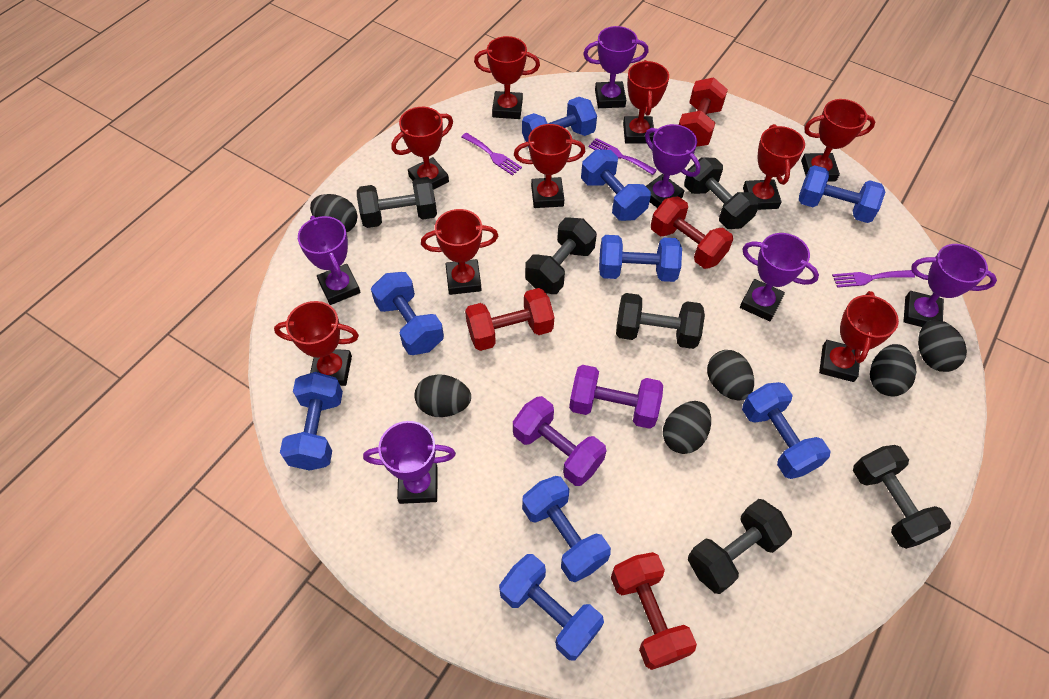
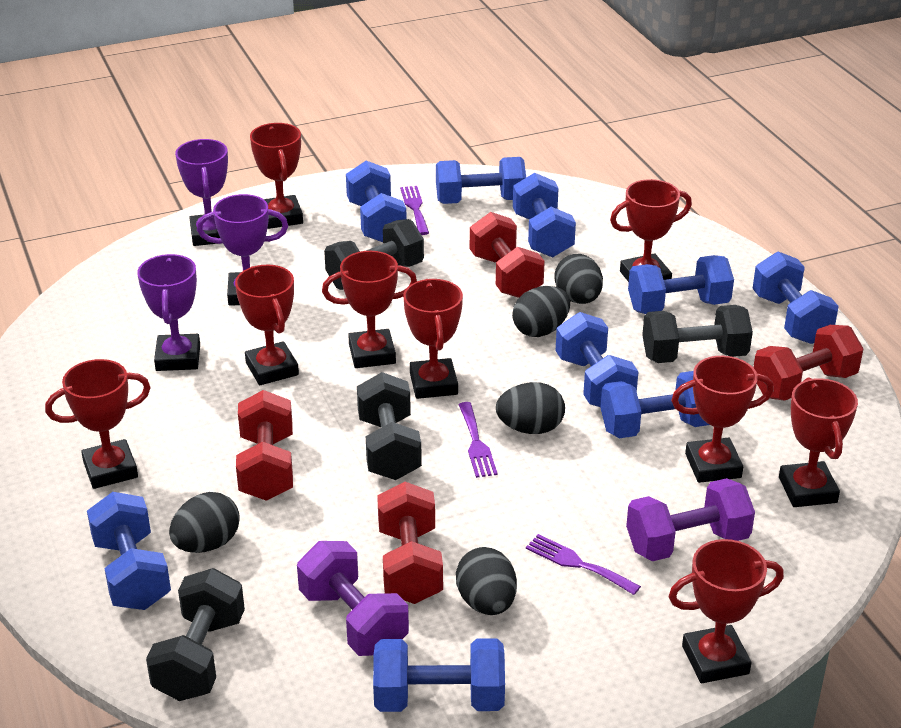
black dumbbell: [357,177,437,228] [525,217,597,294] [616,293,705,349] [684,157,760,229] [688,499,792,594] [853,445,951,549] = 6 -> [146,568,245,701] [324,219,424,290] [357,372,422,480] [642,305,753,363] = 4
black egg: [310,194,358,232] [414,374,471,417] [663,401,711,454] [707,350,754,401] [870,344,916,396] [918,320,967,372] = 6 -> [169,492,240,553] [456,547,517,615] [496,382,565,434] [512,286,570,337] [554,254,603,304] = 5
purple trophy: [298,216,361,305] [363,421,456,504] [583,26,648,108] [645,124,701,208] [740,233,819,321] [903,244,997,327] = 6 -> [137,254,200,371] [175,139,228,246] [197,194,288,306] = 3

